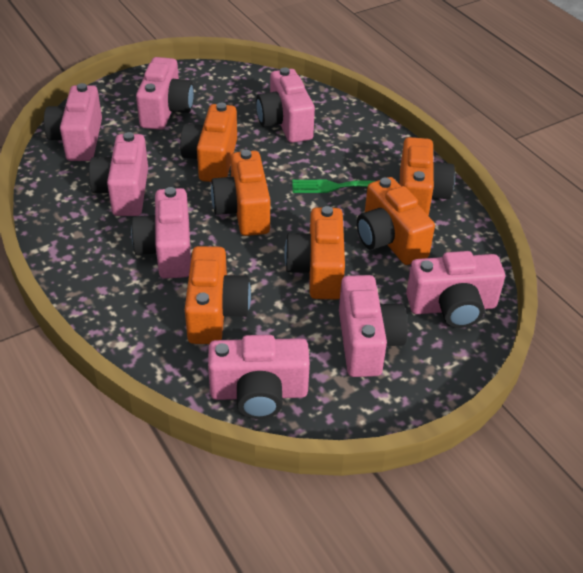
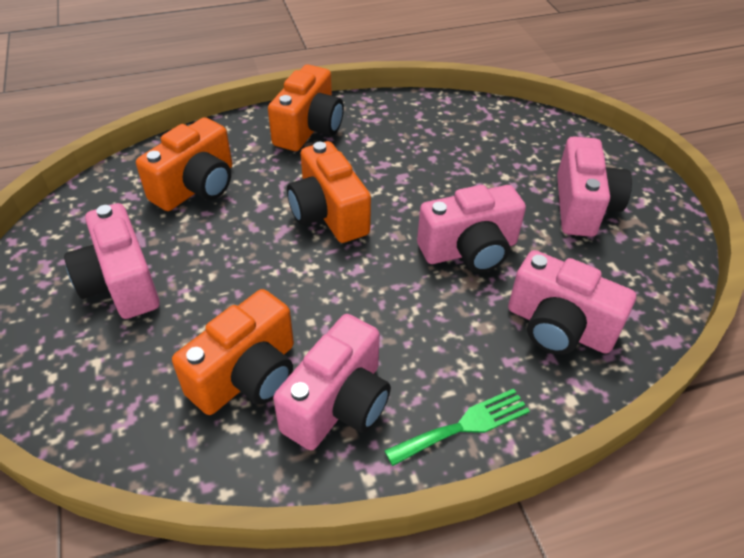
orange camera: [180,103,237,182] [185,246,251,344] [211,150,270,236] [284,206,345,299] [357,177,435,265] [400,137,455,216] = 6 -> [136,117,232,211] [172,289,294,415] [268,65,344,151] [287,141,371,243] = 4
pink camera: [44,83,102,161] [89,132,148,216] [131,187,191,279] [136,57,194,130] [208,335,310,419] [256,67,315,143] [339,275,408,377] [406,251,505,328] = 8 -> [64,203,160,319] [273,314,391,450] [417,185,526,273] [508,250,636,355] [557,136,632,237] = 5

